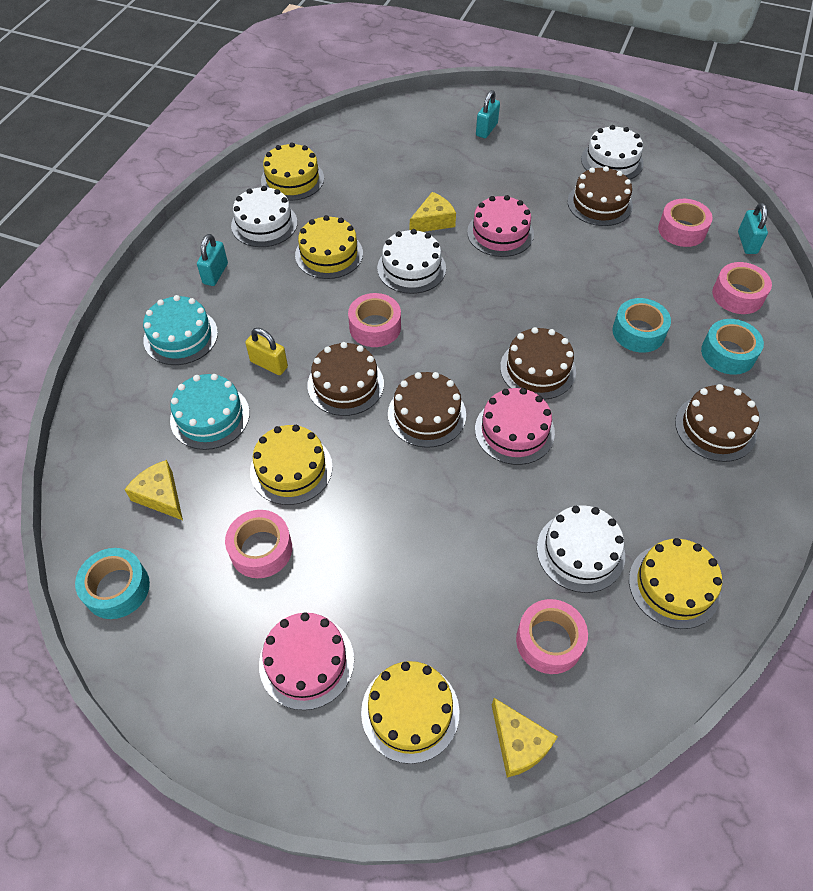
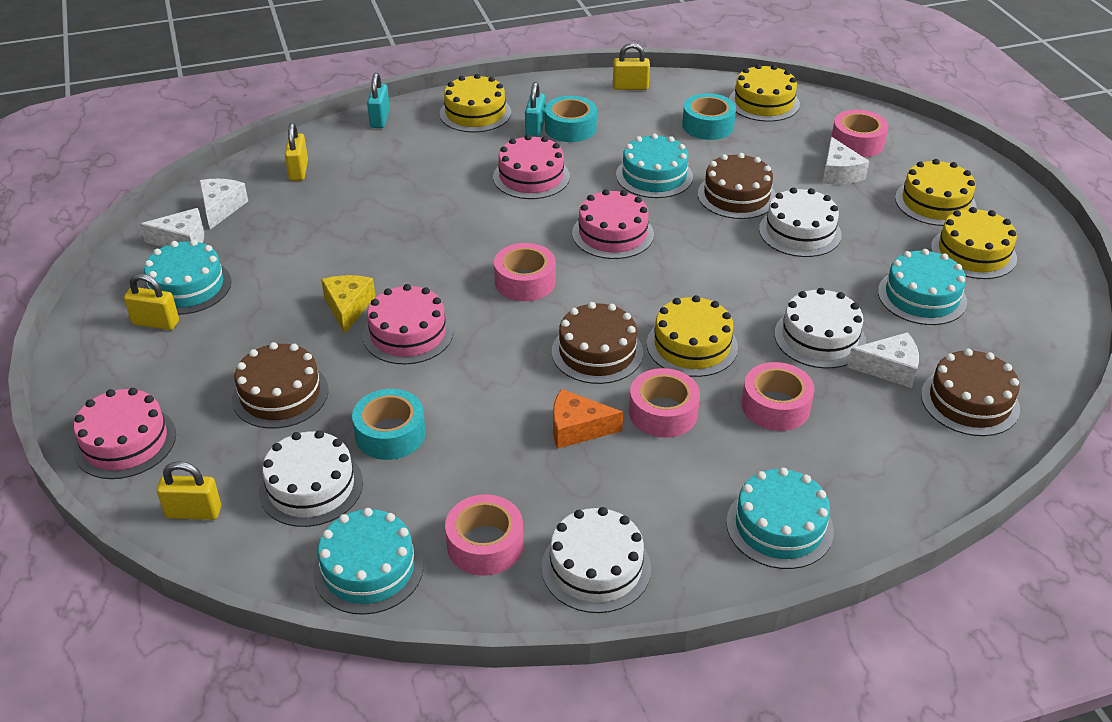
brown cake: [307,342,384,416] [388,372,466,448] [500,327,576,400] [567,166,633,226] [675,384,759,462] = 5 -> [232,342,329,429] [552,302,643,384] [698,153,776,219] [921,349,1020,436] = 4
orange cheese: none = 0 -> [553,389,623,449] = 1
pink cake: [259,613,354,710] [467,195,534,257] [475,388,555,465] = 3 -> [73,388,176,479] [363,284,453,364] [493,135,570,199] [572,189,654,259] = 4
turquoise cake: [143,295,218,365] [170,374,250,450] = 2 -> [144,239,231,315] [313,508,424,615] [616,134,693,198] [726,468,834,569] [878,249,967,325] = 5
turquoise padlock: [197,234,228,286] [476,90,500,138] [738,203,768,254] = 3 -> [367,73,390,128] [525,82,545,137] = 2
white cheese: none = 0 -> [140,208,204,247] [199,179,248,229] [822,137,869,184] [847,332,919,388] = 4
yellow cheese: [124,460,183,520] [410,192,456,232] [492,698,558,777] = 3 -> [321,275,375,334] = 1
yellow padlock: [245,328,288,375] = 1 -> [124,274,179,330] [157,461,221,520] [285,123,308,181] [613,43,650,90] = 4

